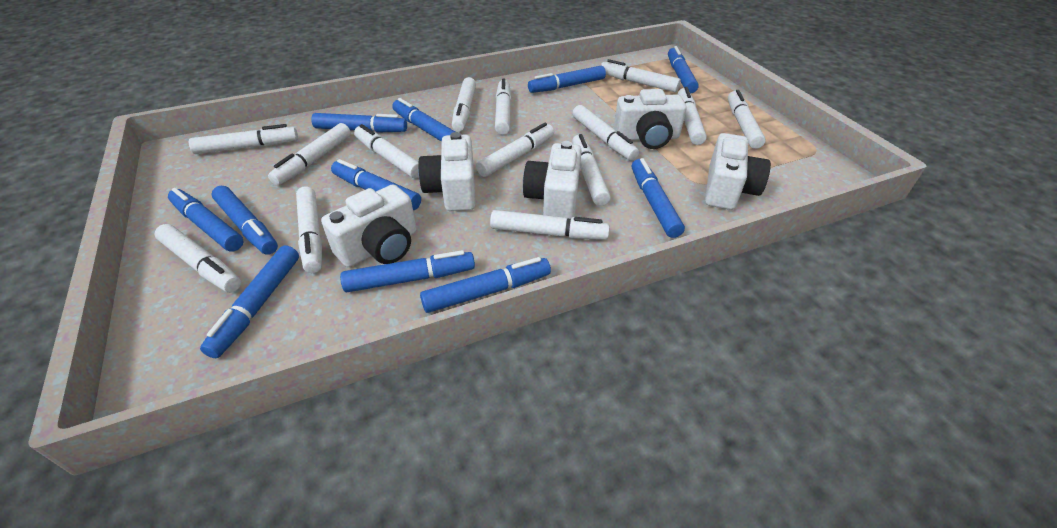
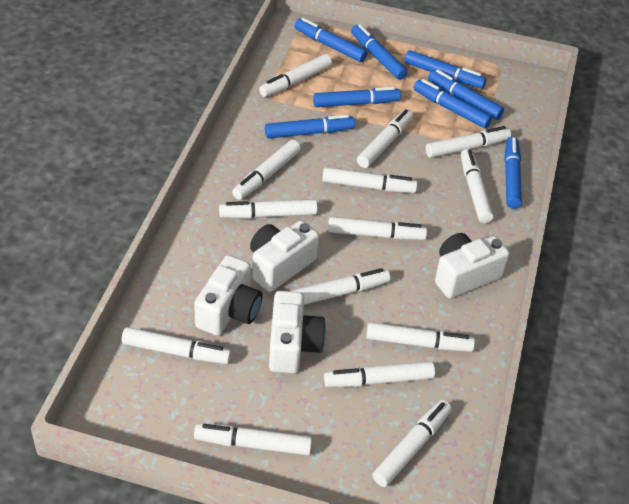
blue marker: [168,188,244,252] [200,245,299,358] [211,186,278,255] [311,113,407,133] [331,159,421,210] [340,250,475,292] [392,98,455,142] [420,257,551,313] [528,66,606,93] [632,158,685,238] [668,46,699,93] = 11 -> [265,115,355,138] [295,18,367,62] [313,87,401,107] [351,24,408,80] [405,50,486,89] [413,79,492,128] [428,69,504,120] [504,137,522,209] = 8
white camera: [321,185,417,267] [418,132,476,211] [523,141,582,219] [614,89,687,149] [705,133,771,210] = 5 -> [194,255,263,336] [250,221,319,292] [269,291,326,374] [435,233,509,298] = 4

